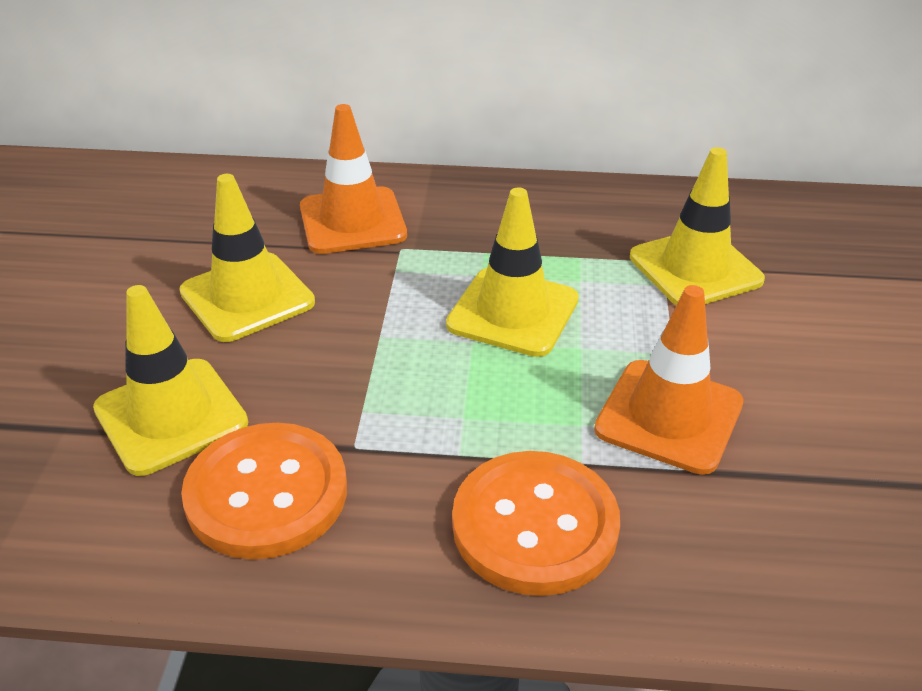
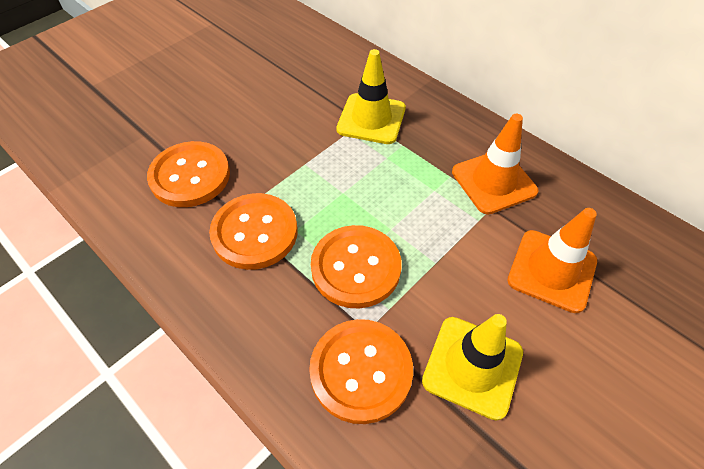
orange button: [181,423,347,559] [452,451,620,596] = 2 -> [147,141,230,207] [209,193,298,270] [309,319,413,424] [311,225,402,308] = 4
yellow traffic cone: [93,285,248,476] [179,174,315,342] [446,187,579,357] [630,147,765,305] = 4 -> [336,49,406,144] [422,314,523,420] = 2

